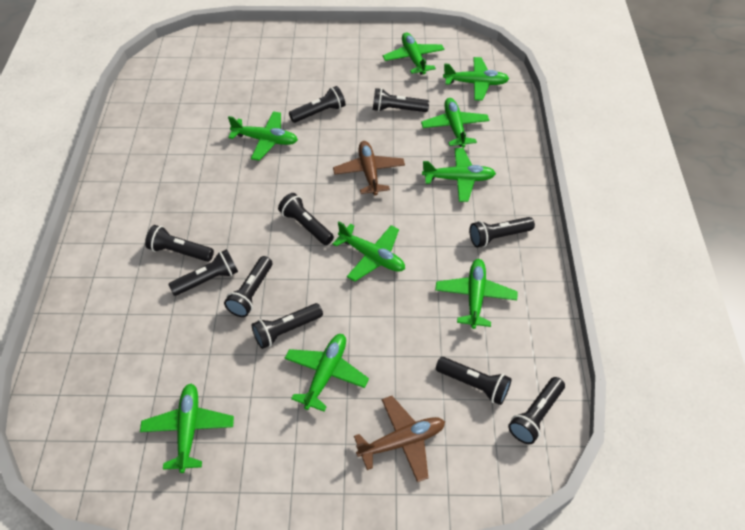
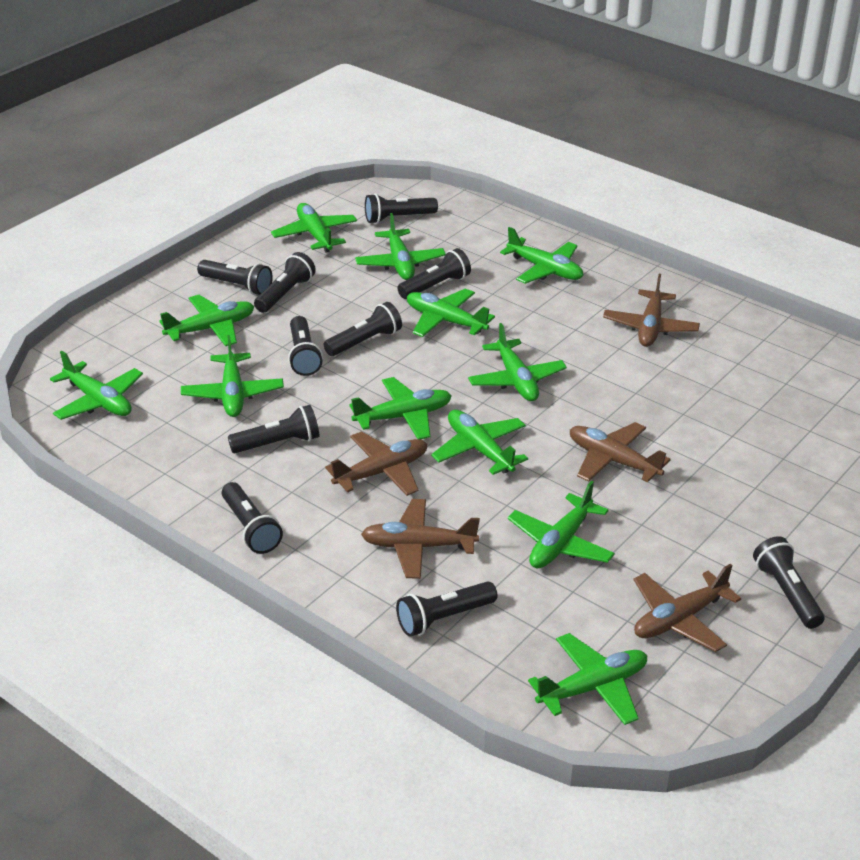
brown plane: [333,141,405,196] [354,396,445,482] = 2 -> [325,431,427,496] [361,499,480,579] [570,422,671,482] [603,274,700,347] [634,563,741,652] = 5
green plane: [140,384,234,473] [228,111,298,161] [284,334,369,412] [332,222,405,282] [383,33,444,75] [421,98,489,148] [422,148,496,202] [435,259,518,329] [443,57,509,101] = 9 -> [50,351,143,420] [159,295,254,346] [181,335,284,417] [271,203,357,252] [349,377,452,439] [355,213,446,280] [407,289,495,337] [431,410,528,475] [468,323,567,401] [500,227,583,284] [508,481,615,568] [528,633,647,725] = 12

